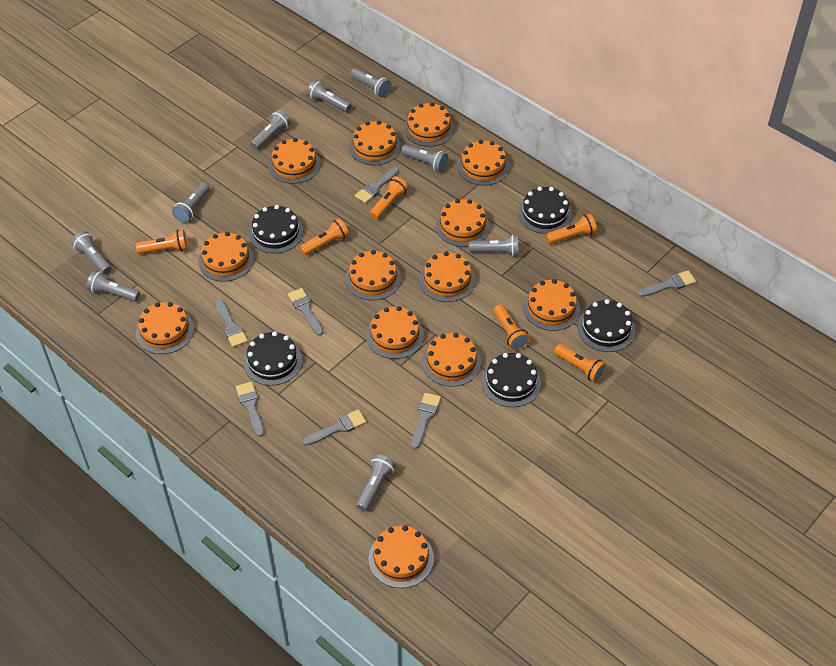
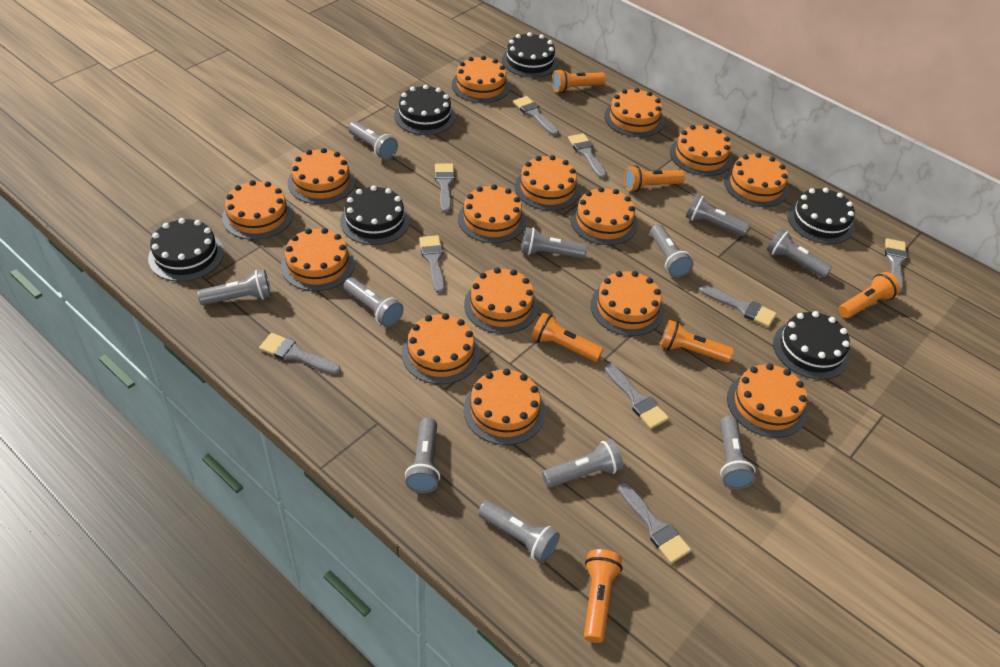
black cake: [243,331,302,386] [249,205,303,253] [482,353,541,407] [518,187,572,234] [578,299,635,352] = 5 -> [148,218,224,282] [340,185,410,245] [394,85,456,135] [502,32,558,78] [773,311,850,380] [787,188,855,244] = 6
grey brush: [216,299,248,347] [236,382,264,437] [288,288,323,336] [303,409,366,446] [355,167,399,204] [411,393,441,449] [638,270,696,297] = 7 -> [259,333,341,375] [419,235,445,294] [435,163,455,213] [513,96,559,136] [568,133,607,179] [604,363,669,429] [618,482,691,563] [699,285,777,327] [885,238,907,293] = 9
grey flashlight: [71,231,112,274] [87,271,140,302] [172,183,210,223] [250,110,290,150] [307,80,351,112] [350,68,392,98] [356,454,396,511] [401,145,448,172] [469,235,519,256] = 9 -> [197,269,271,305] [344,278,403,327] [348,121,398,160] [405,418,440,493] [478,500,560,563] [521,227,587,259] [542,439,623,488] [650,224,693,278] [686,194,750,236] [720,416,755,489] [767,229,832,278] = 11
orange cake: [136,302,194,354] [198,232,254,282] [268,138,321,184] [345,250,401,301] [349,121,401,165] [366,306,424,359] [369,525,434,588] [404,102,454,147] [419,251,475,302] [422,333,481,387] [436,199,490,247] [457,140,509,186] [523,279,580,331] = 13 -> [222,180,293,240] [281,228,355,291] [288,148,355,204] [402,313,480,384] [452,56,510,103] [458,184,526,243] [464,267,538,334] [464,369,546,445] [515,155,580,211] [571,187,638,245] [591,271,664,336] [604,88,664,137] [670,124,732,176] [724,153,789,207] [727,364,807,438] = 15

